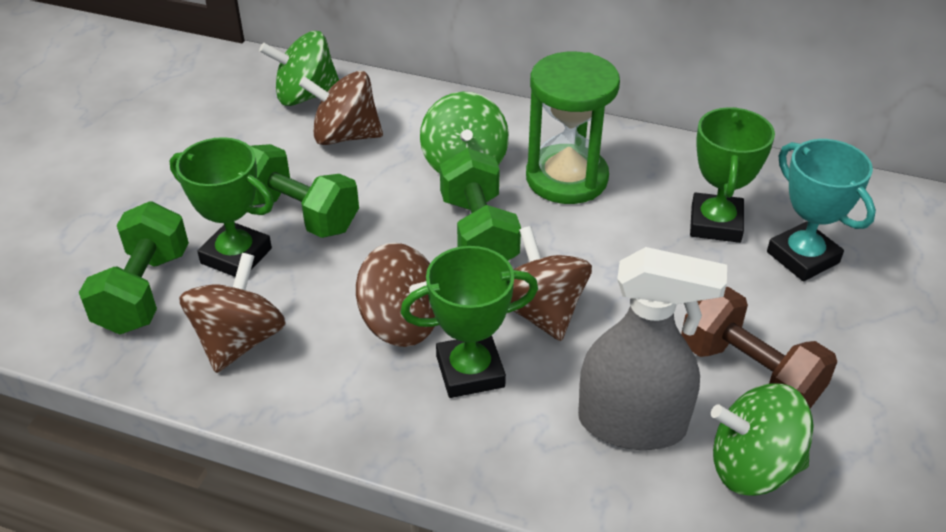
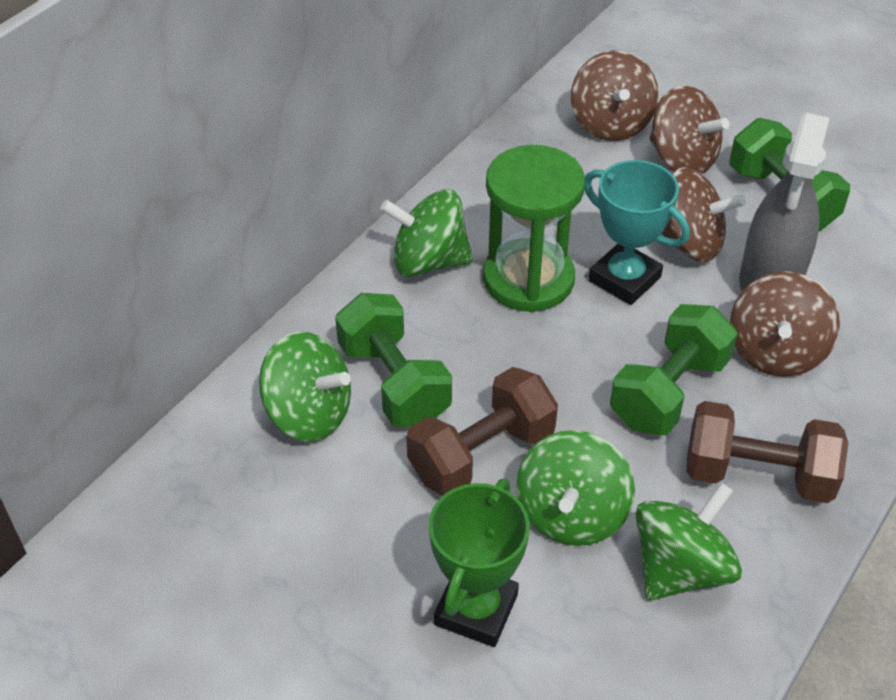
brown dumbbell: [681,287,837,408] = 1 -> [406,367,558,496] [686,401,848,503] = 2
green spinning top: [259,31,339,106] [420,91,509,174] [711,383,814,496] = 3 -> [259,332,351,442] [380,189,473,277] [517,430,635,546] [636,483,742,601] = 4
green trophy: [170,137,274,277] [401,246,538,398] [690,107,775,243] = 3 -> [429,478,530,647] = 1

